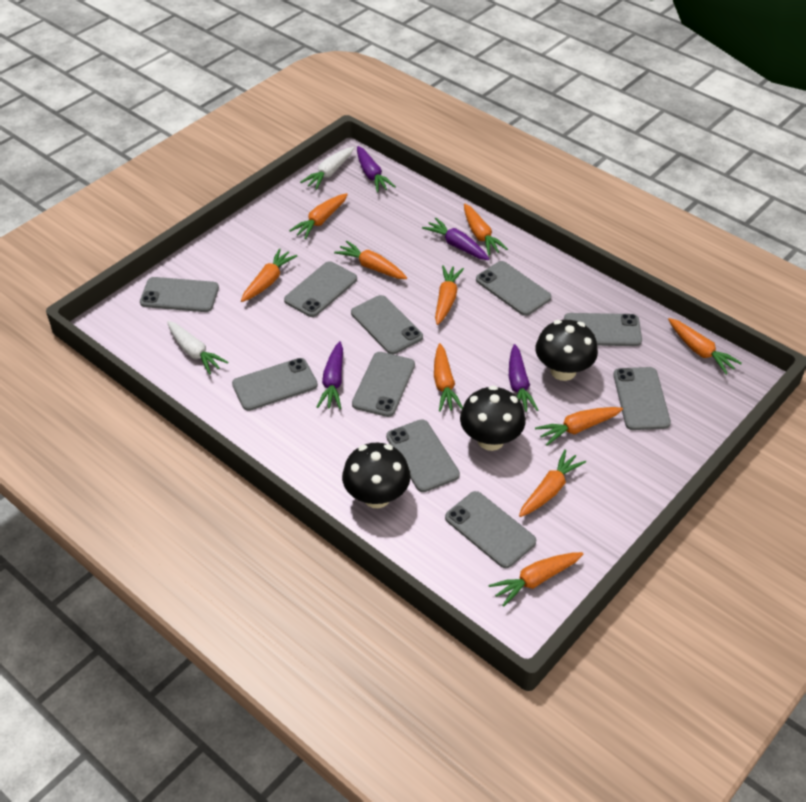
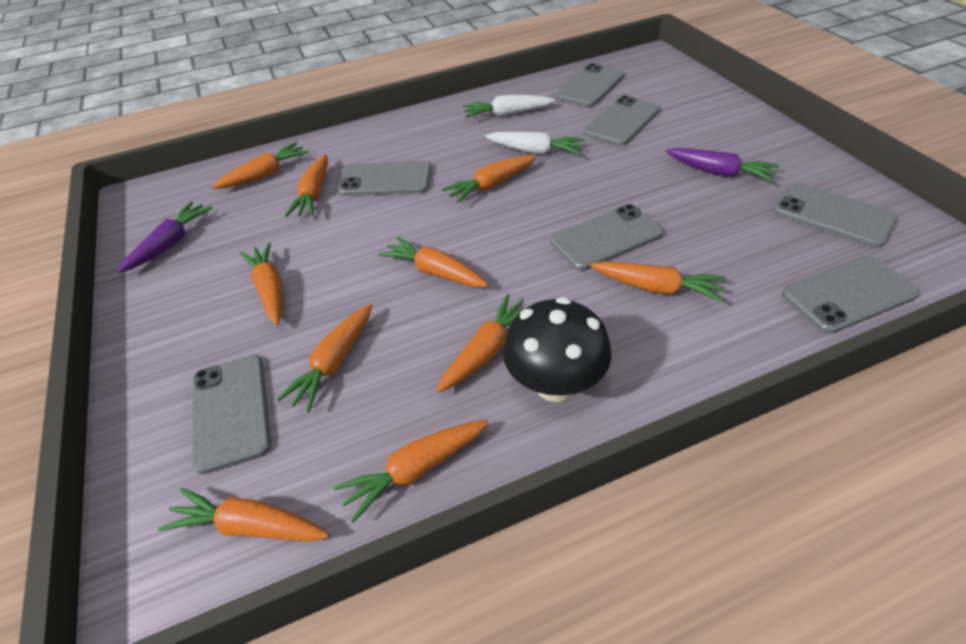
black mushroom: [342,443,411,508] [460,386,526,451] [535,320,598,381] = 3 -> [503,297,612,402] = 1
grey phone: [140,277,219,312] [232,358,318,411] [284,261,357,317] [351,295,423,354] [352,352,415,417] [386,419,460,492] [445,491,536,568] [476,261,551,316] [564,313,642,346] [613,367,671,430] = 10 -> [192,355,271,474] [338,161,432,196] [550,204,663,271] [556,63,625,107] [584,95,660,146] [773,183,898,247] [782,256,920,334] = 7
purple carrot: [317,341,343,409] [357,146,396,193] [422,218,489,260] [509,344,538,412] = 4 -> [117,201,213,273] [665,148,779,182] = 2

